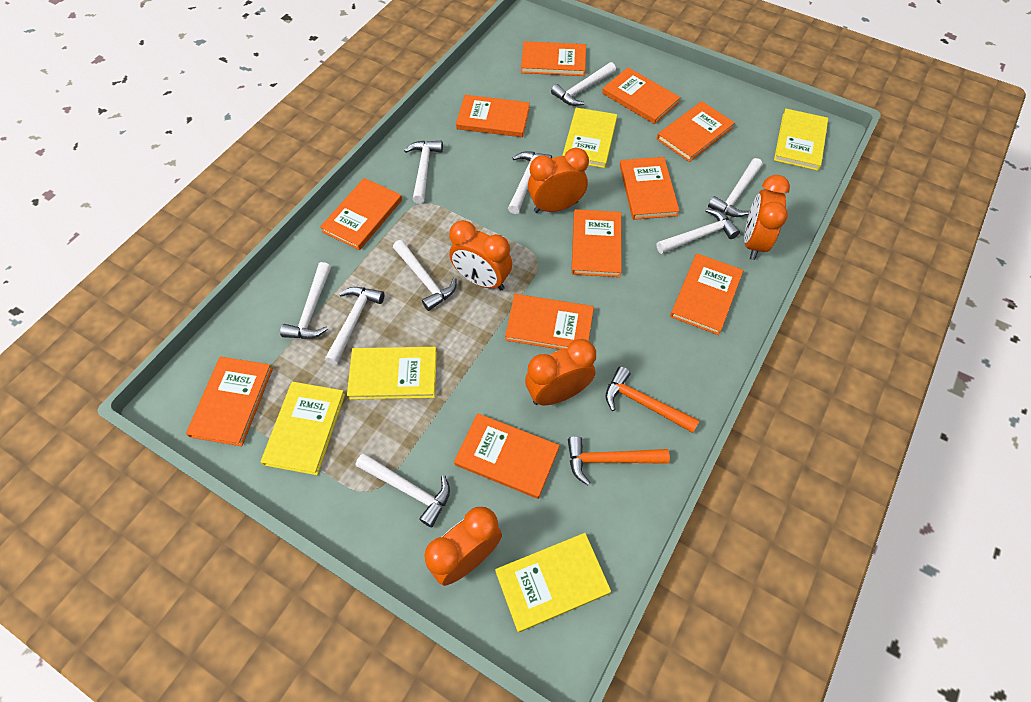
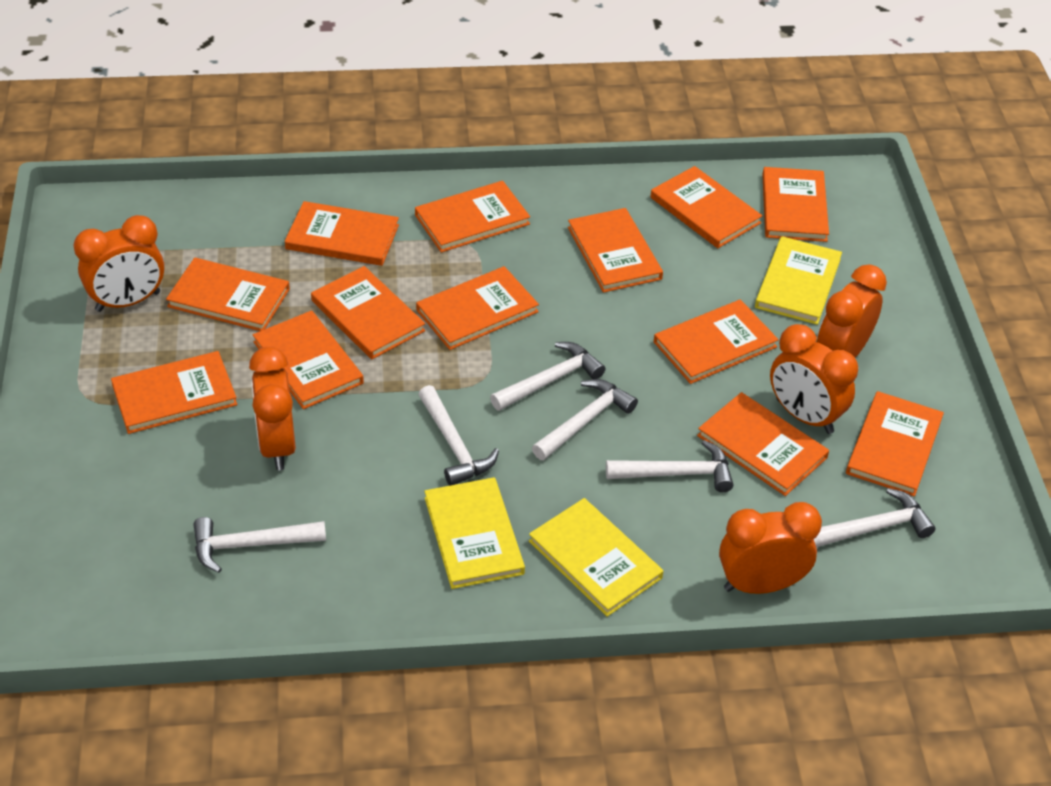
orange book: [186,356,273,446] [320,178,402,250] [454,413,560,499] [456,95,530,137] [505,294,594,350] [521,41,586,76] [571,209,622,277] [602,67,681,124] [620,157,679,220] [657,101,735,162] [670,253,744,335] = 11 -> [111,351,237,434] [166,258,290,331] [253,311,364,409] [285,201,399,266] [311,266,425,359] [415,181,530,253] [416,266,539,350] [568,208,663,293] [650,166,762,248] [654,299,779,384] [697,392,829,496] [762,167,829,242] [846,391,944,497] = 13
orange hammer: [568,436,670,485] [606,366,700,433] = 2 -> none = 0
white hammer: [280,262,331,339] [325,287,384,365] [356,453,450,527] [393,240,457,311] [404,141,443,204] [508,151,552,214] [551,62,616,106] [657,209,740,254] [708,158,763,217] = 9 -> [193,517,326,573] [418,385,499,486] [490,342,605,411] [532,379,638,460] [606,440,734,492] [814,488,936,547] = 6
yellow book: [261,382,345,475] [347,347,437,400] [495,533,611,632] [562,108,617,168] [774,109,828,171] = 5 -> [424,477,525,589] [529,498,663,617] [755,236,842,325] = 3

